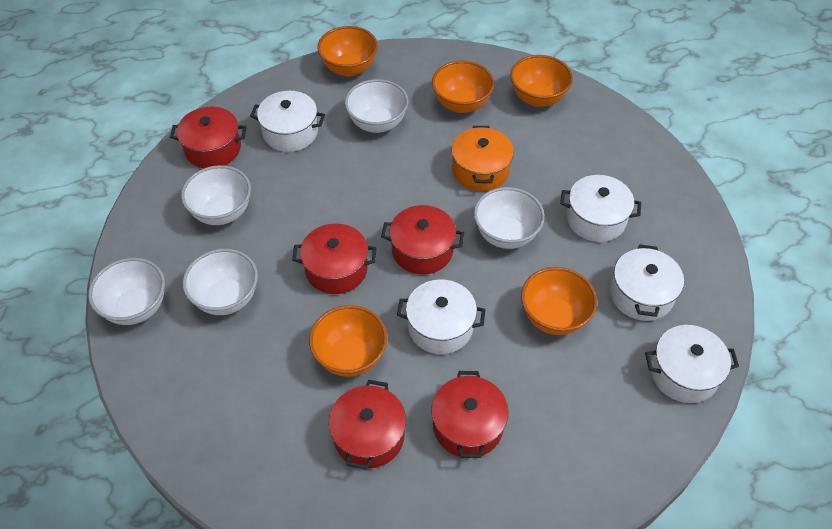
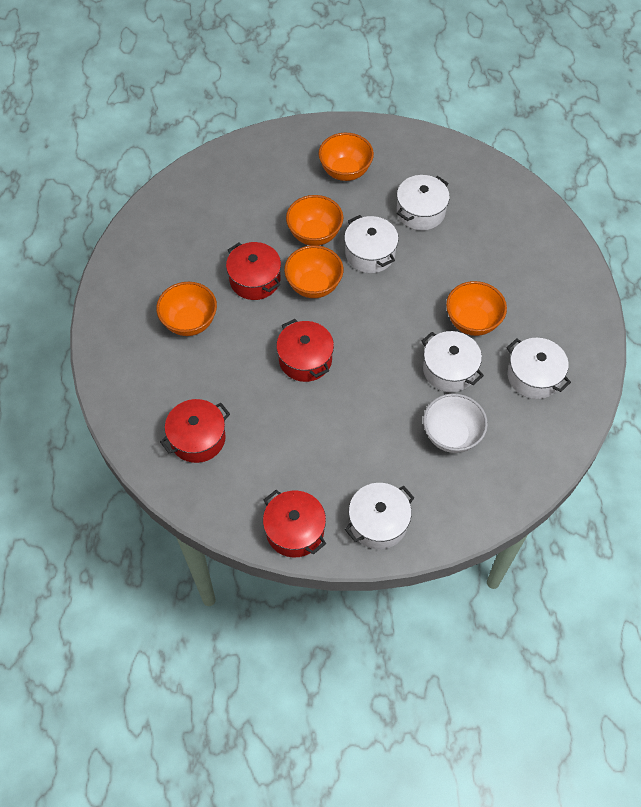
orange pot: [451,126,514,191] = 1 -> none = 0
red pot: [170,107,247,168] [292,223,376,294] [329,380,406,470] [381,205,464,275] [431,371,509,458] = 5 -> [160,399,230,463] [226,242,281,300] [263,490,326,557] [276,319,334,382] = 4
white bowl: [88,258,165,325] [181,165,251,225] [183,249,258,315] [345,79,408,133] [474,187,545,249] = 5 -> [423,393,488,453] = 1

